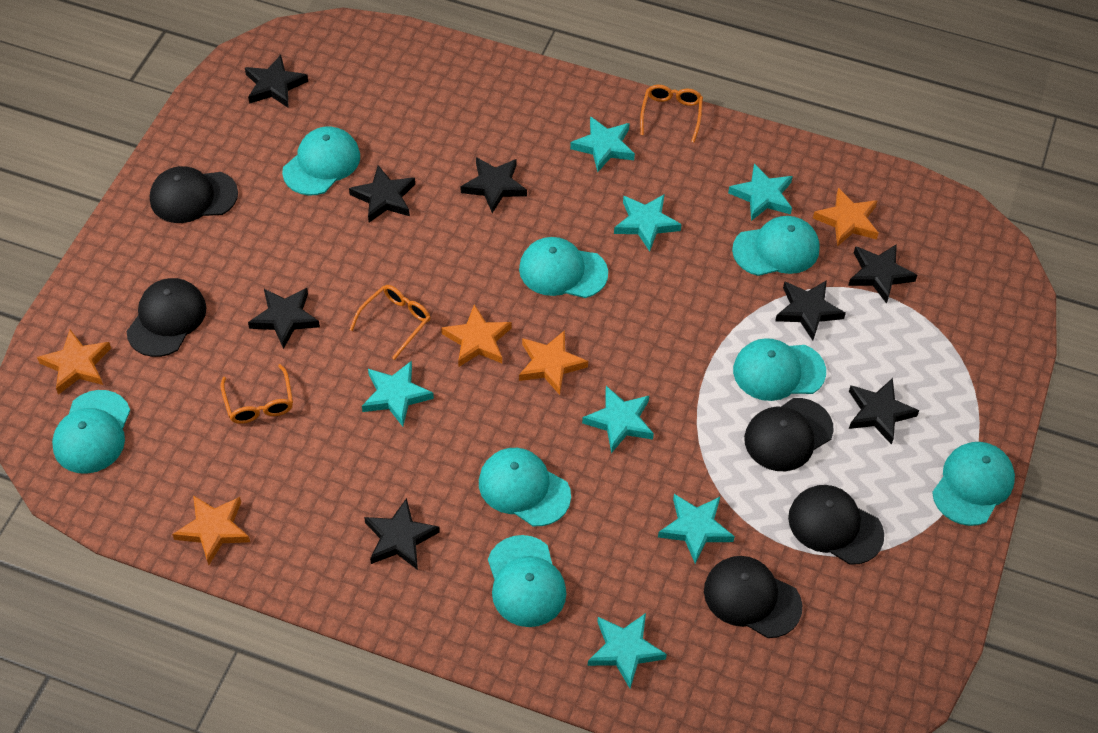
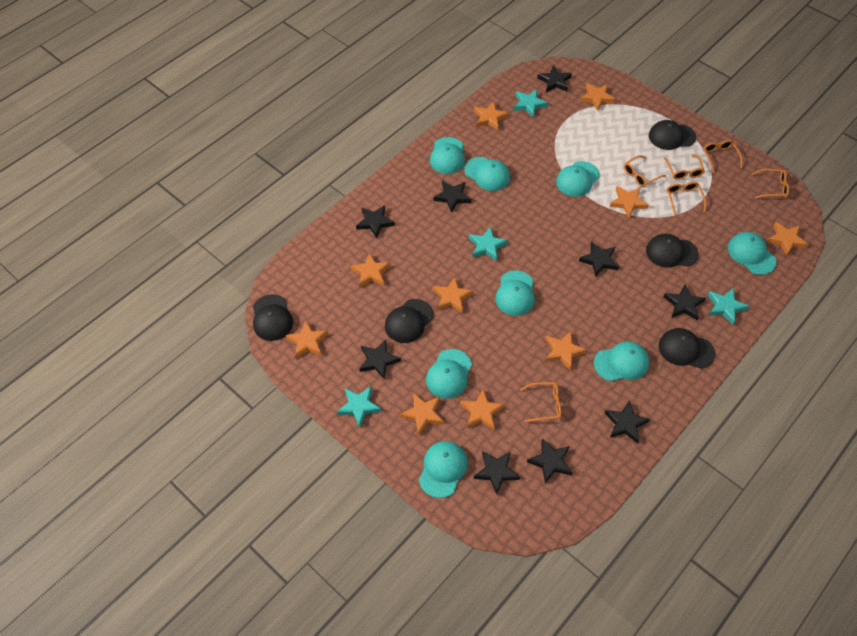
black star: [245,55,308,107] [248,288,320,349] [349,165,415,223] [364,498,440,570] [460,157,527,213] [775,280,846,340] [848,244,918,304] [849,378,919,445] = 8 -> [356,205,395,238] [359,340,401,380] [433,181,471,213] [474,451,520,494] [527,438,572,483] [537,65,572,92] [579,241,619,277] [604,400,650,444] [663,284,706,320] = 9
orange glasses: [221,364,293,424] [350,285,431,360] [640,85,703,143] = 3 -> [520,382,561,422] [624,155,666,187] [664,154,705,180] [667,182,706,216] [703,140,742,173] [751,169,789,198] = 6
orange star: [37,330,111,395] [172,495,250,565] [441,304,512,367] [519,330,588,395] [813,188,879,247] = 5 -> [286,321,328,358] [351,252,391,288] [400,393,444,435] [433,277,473,313] [460,389,504,430] [474,101,509,130] [545,331,587,370] [580,83,616,111] [609,186,649,218] [767,222,809,256] = 10
turquoise star: [362,361,434,427] [570,116,635,172] [582,386,654,453] [587,613,667,688] [614,195,682,251] [658,494,735,564] [728,163,793,221] = 7 -> [337,386,382,427] [469,227,508,261] [513,89,548,117] [708,288,749,325] = 4

